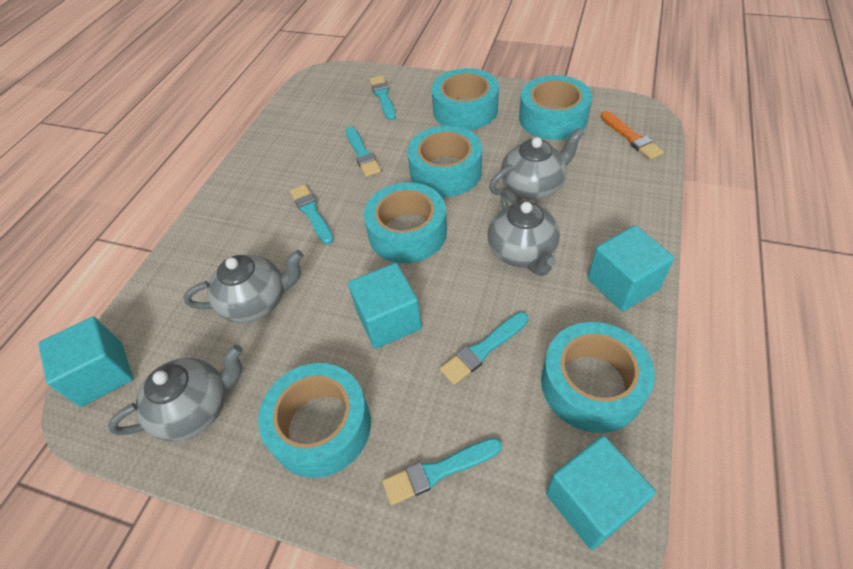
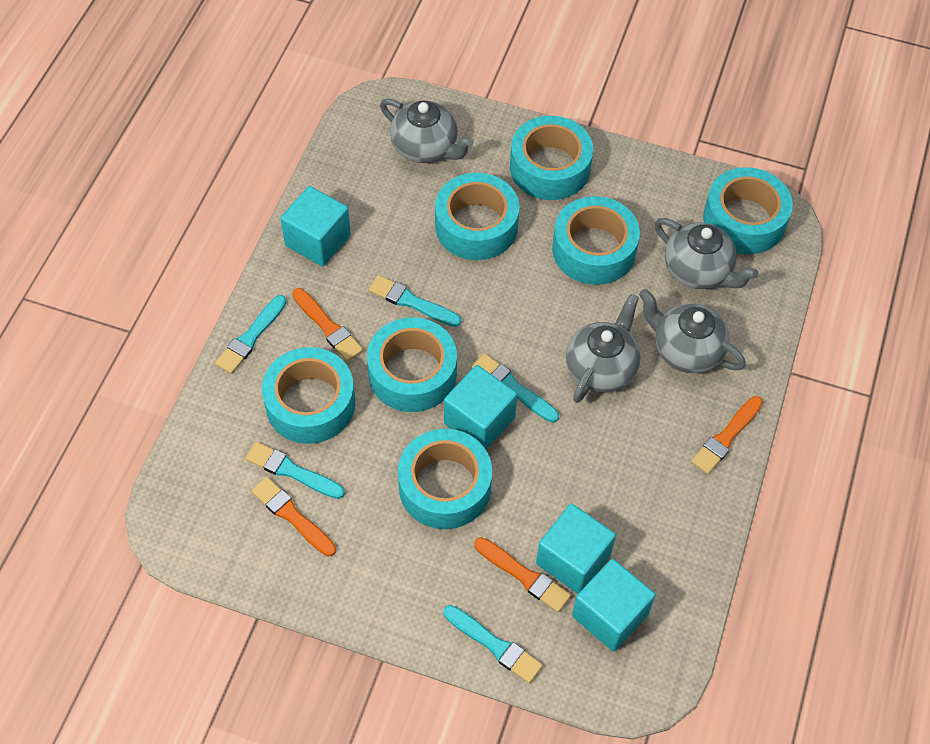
orange brush: [601,111,664,160] = 1 -> [251,477,336,557] [292,288,363,362] [474,537,571,612] [691,396,763,474] = 4
turquoise tape: [258,363,371,478] [364,182,447,263] [407,126,482,197] [432,68,499,130] [519,75,592,140] [541,322,655,433] = 6 -> [262,347,355,444] [367,317,457,412] [398,429,492,529] [435,173,519,260] [510,116,593,200] [552,196,640,285] [703,167,793,254] = 7

